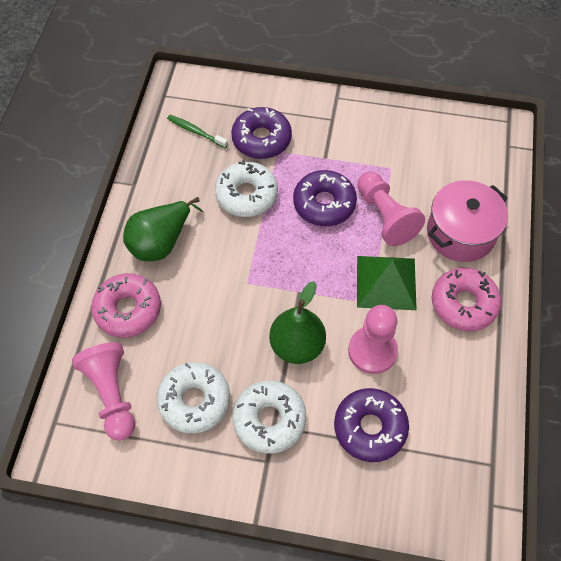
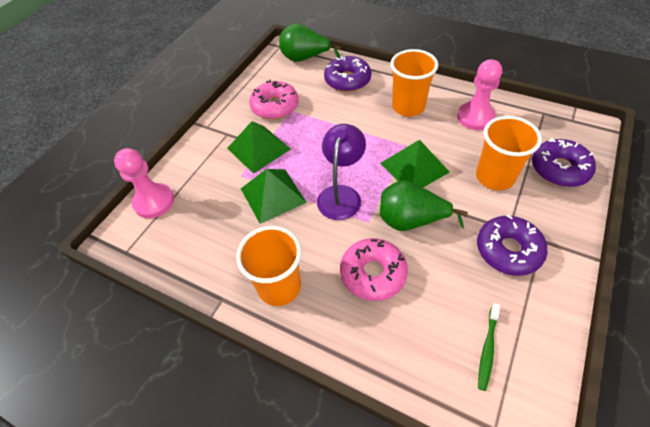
green pyramid: [357,256,417,310] = 1 -> [227,121,291,174] [241,169,307,224] [380,140,449,188] = 3
orange cup: none = 0 -> [236,226,302,306] [390,49,438,117] [476,116,542,190] = 3
pink pawn: [72,342,135,441] [348,305,398,374] [357,171,425,246] = 3 -> [114,148,174,218] [457,59,502,130] = 2
pink pot: [427,180,508,262] = 1 -> none = 0
purple lamp: none = 0 -> [317,124,366,220] = 1
white donut: [157,362,230,434] [215,160,278,217] [232,380,306,454] = 3 -> none = 0

